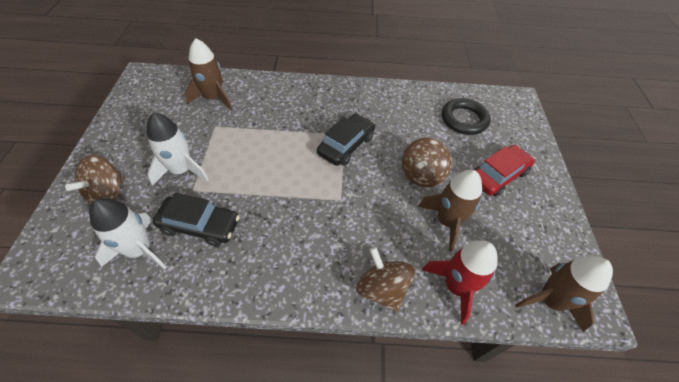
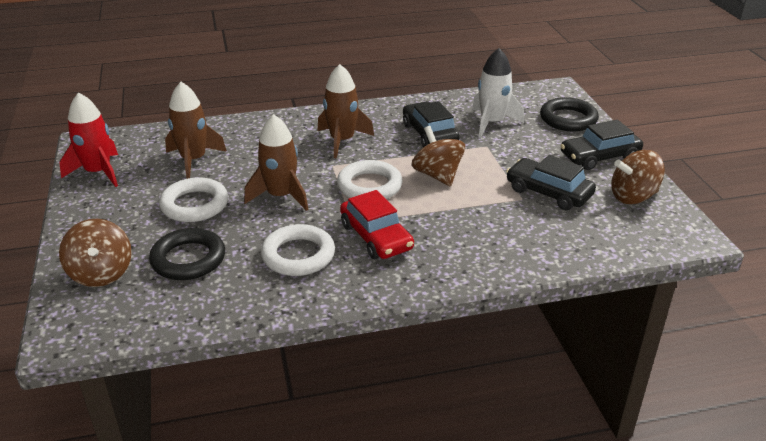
black car: [153,193,240,247] [317,113,375,166] = 2 -> [403,101,460,147] [506,155,596,210] [560,120,643,170] = 3
black ring: [442,98,490,135] = 1 -> [149,228,225,280] [540,97,599,132] = 2
white ring: none = 0 -> [159,177,228,222] [261,224,335,276] [337,160,403,199] = 3
white rocket: [89,198,166,269] [147,113,209,186] = 2 -> [472,48,524,138] = 1

